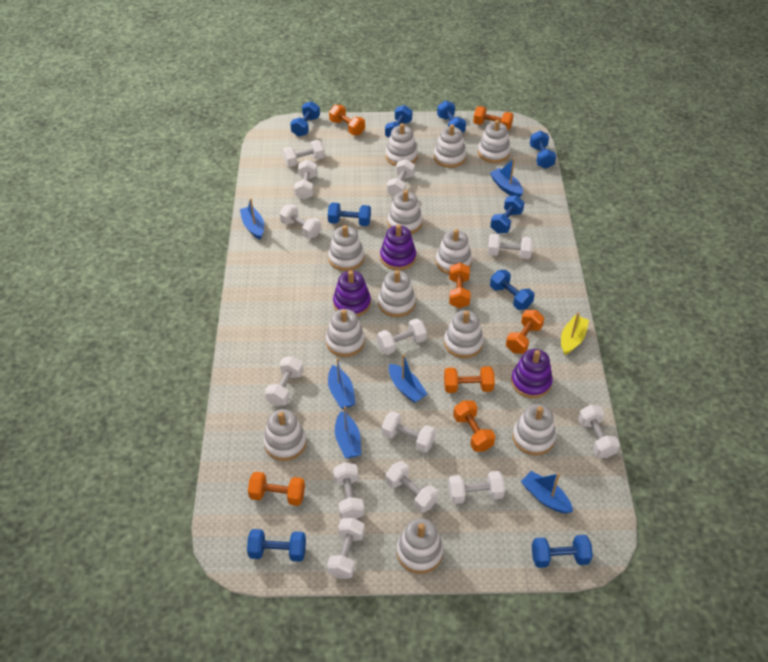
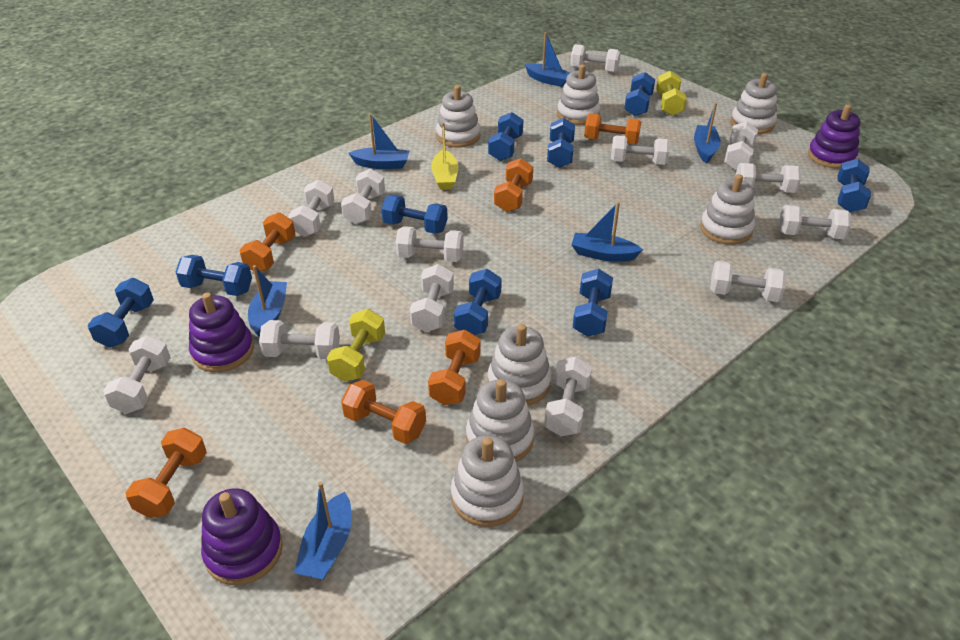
orange dumbbell: [248,472,305,506] [329,105,365,135] [444,366,495,393] [449,263,470,308] [453,400,495,452] [473,106,514,130] [506,310,544,354] = 7 -> [126,428,207,518] [239,212,296,272] [341,380,426,444] [428,330,481,405] [494,158,533,212] [584,113,641,144] = 6
white stacking toy: [263,409,307,461] [326,309,365,357] [328,225,364,271] [378,270,416,317] [385,123,418,166] [388,190,422,234] [397,518,444,574] [434,124,466,168] [436,229,472,275] [444,310,484,358] [478,120,511,163] [513,404,556,456] = 12 -> [436,85,480,148] [451,435,524,527] [466,379,534,462] [487,324,552,406] [557,64,600,125] [700,174,755,245] [731,73,777,134] = 7
yellow dumbbell: none = 0 -> [327,309,385,382] [656,71,687,116] = 2

